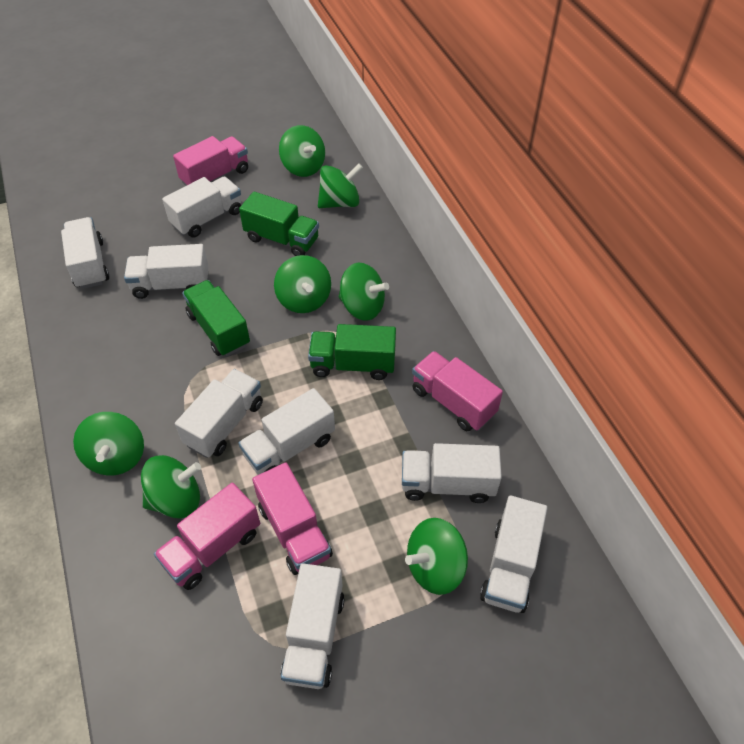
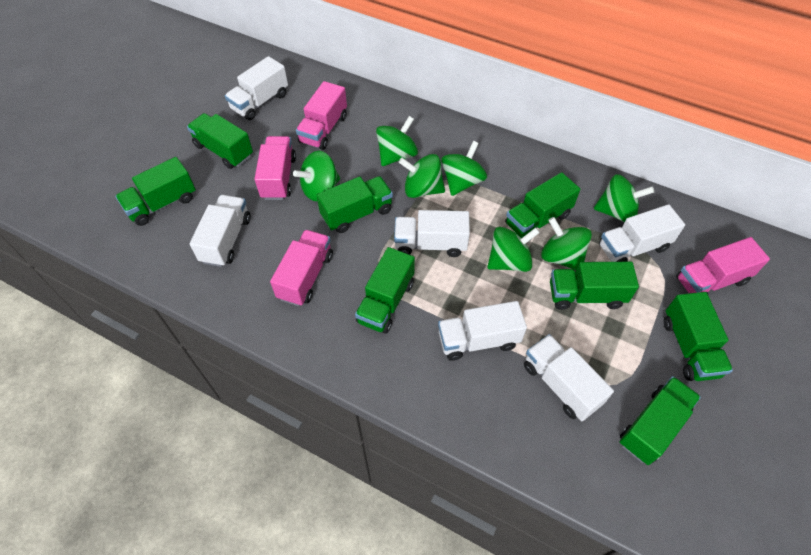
green truck: [182,280,250,356] [239,192,319,256] [308,324,396,380] = 3 -> [115,157,196,226] [187,113,253,169] [316,176,393,233] [355,247,415,334] [505,172,580,242] [550,262,639,310] [620,376,701,465] [664,292,733,381] = 8
white truck: [61,217,109,289] [124,244,208,299] [162,176,241,238] [175,369,263,458] [238,388,335,475] [280,563,344,689] [402,443,502,503] [480,495,547,613] = 8 -> [189,195,251,267] [225,56,288,120] [394,210,470,257] [438,301,527,361] [524,334,614,421] [599,204,685,262] = 6

